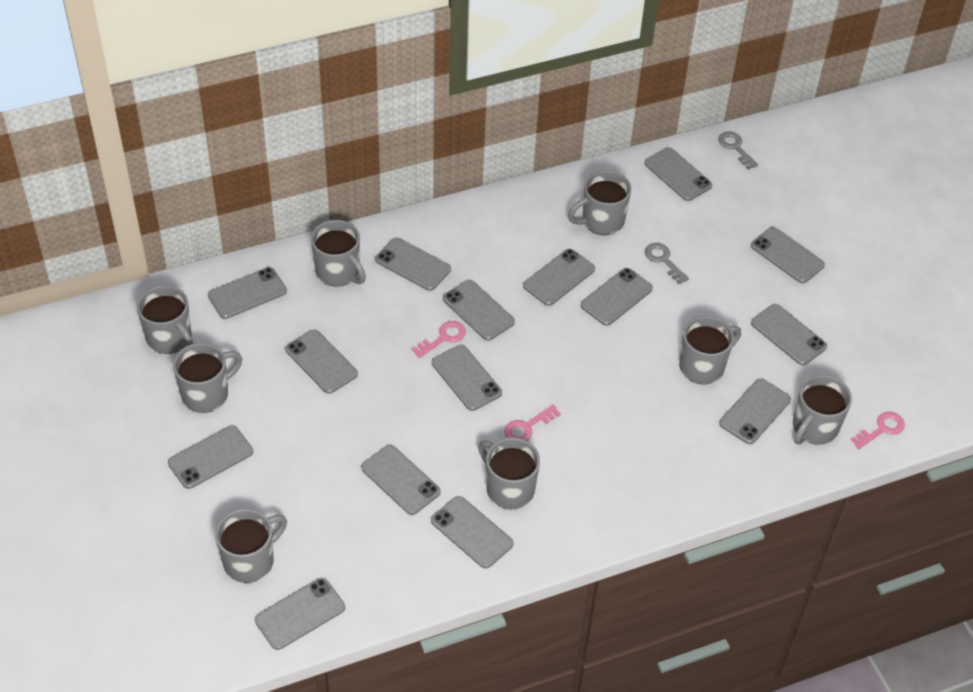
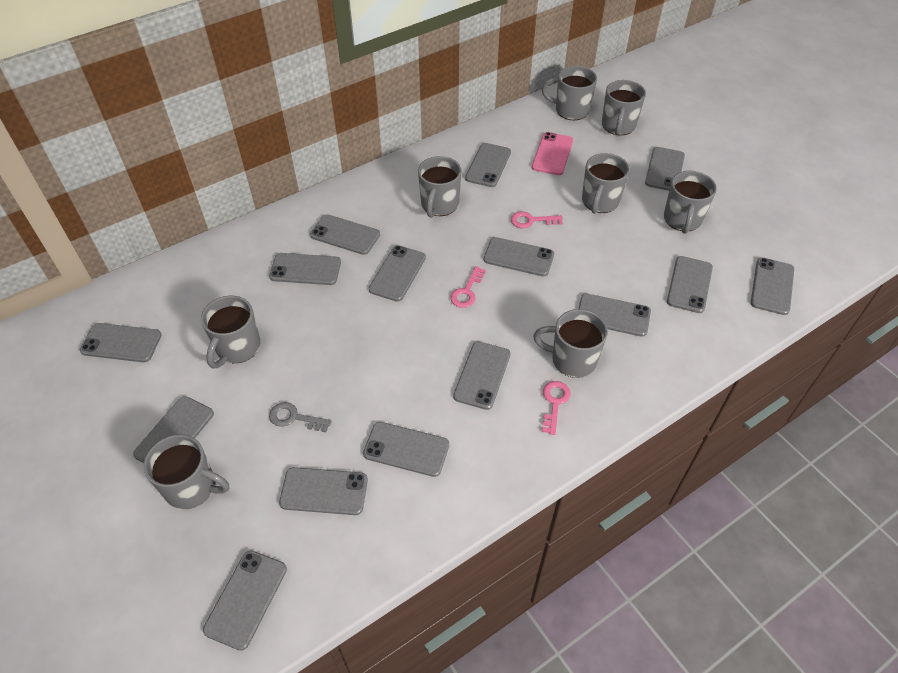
grey key: [645,243,689,284] [718,132,758,169] = 2 -> [269,402,332,432] = 1
pink phone: none = 0 -> [532,132,573,175] = 1

